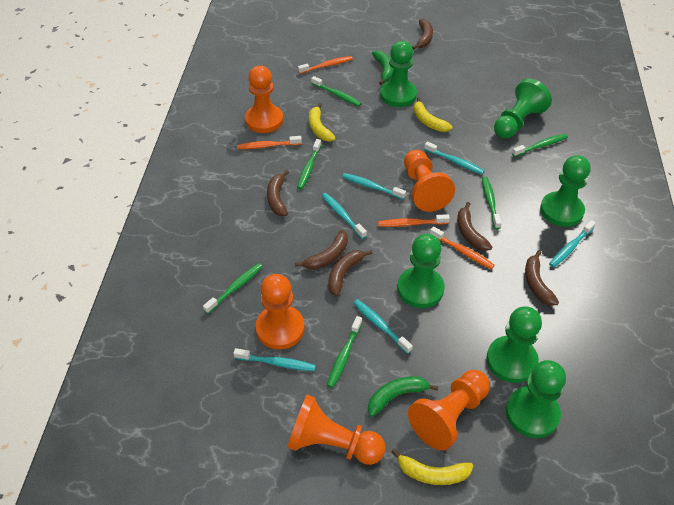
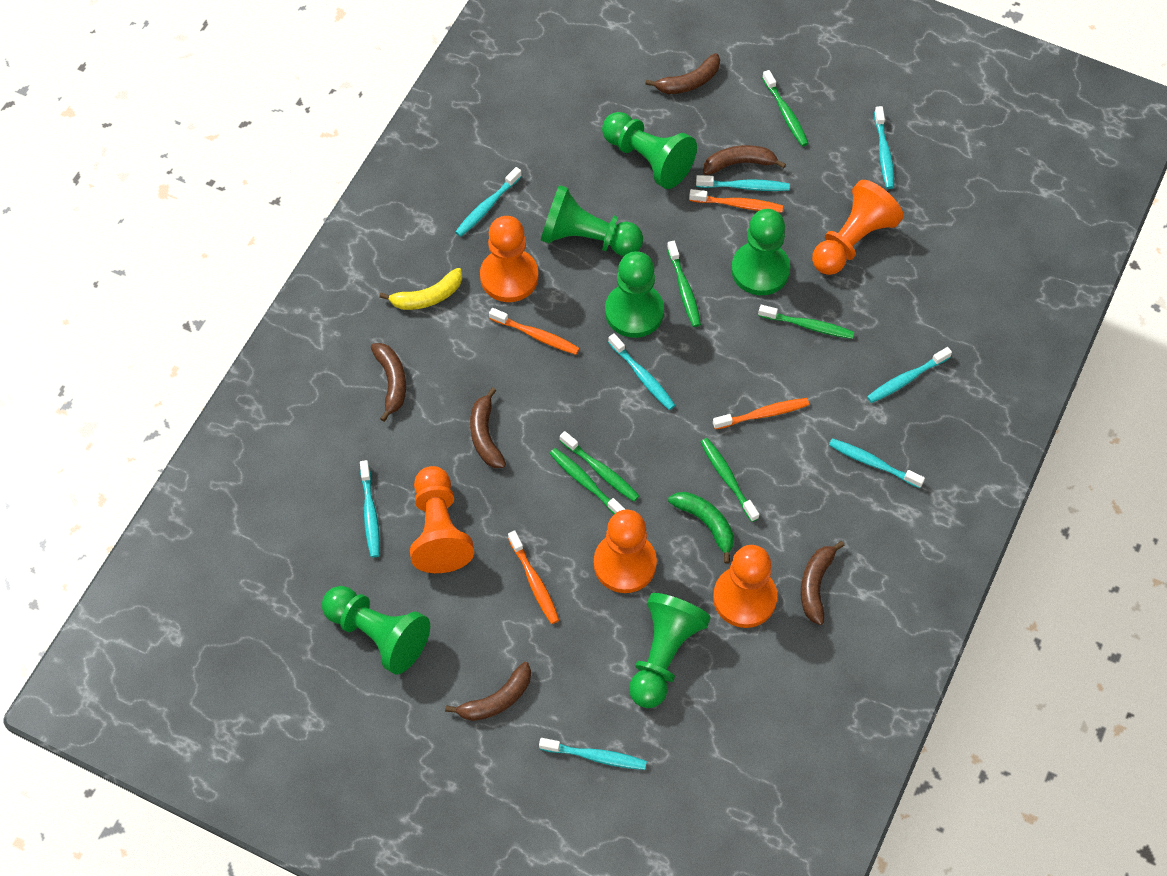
green banana: [368,376,439,417] [372,50,393,85] = 2 -> [668,492,734,564] = 1
turquoise toothbrush: [233,348,316,371] [322,193,367,239] [342,173,406,199] [354,299,413,354] [424,141,484,175] [549,220,596,267] = 6 -> [360,460,380,557] [455,167,522,237] [539,738,647,770] [608,333,675,410] [696,175,790,191] [829,438,925,488] [867,347,952,403] [874,106,894,189] = 8
yellow banana: [309,103,336,142] [391,448,473,485] [414,97,452,132] = 3 -> [379,268,462,310] = 1

